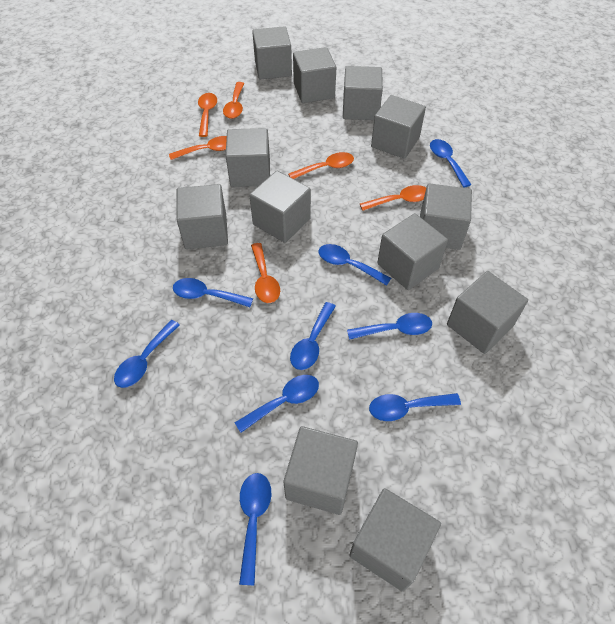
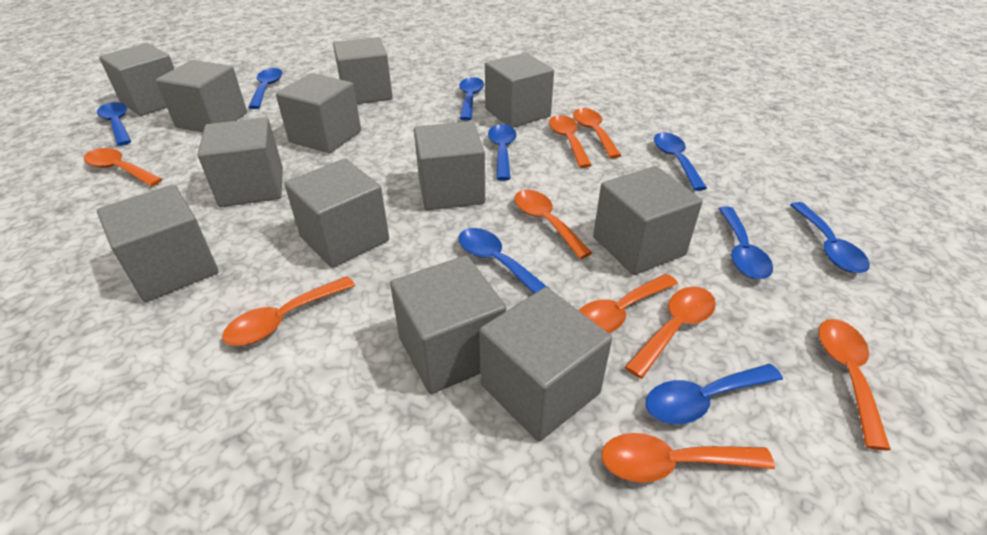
orange spoon: [169,136,227,160] [198,93,217,137] [223,82,244,119] [251,243,280,303] [288,152,354,179] [360,185,426,211] = 6 -> [83,148,162,186] [222,276,355,346] [514,190,592,259] [549,115,592,168] [573,108,622,158] [578,274,678,333] [602,433,775,483] [625,287,716,378] [818,319,891,450] = 9

